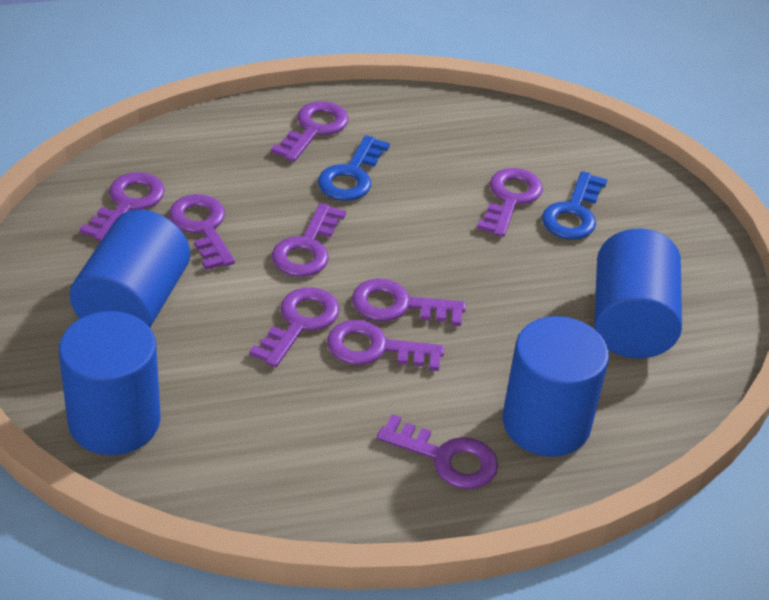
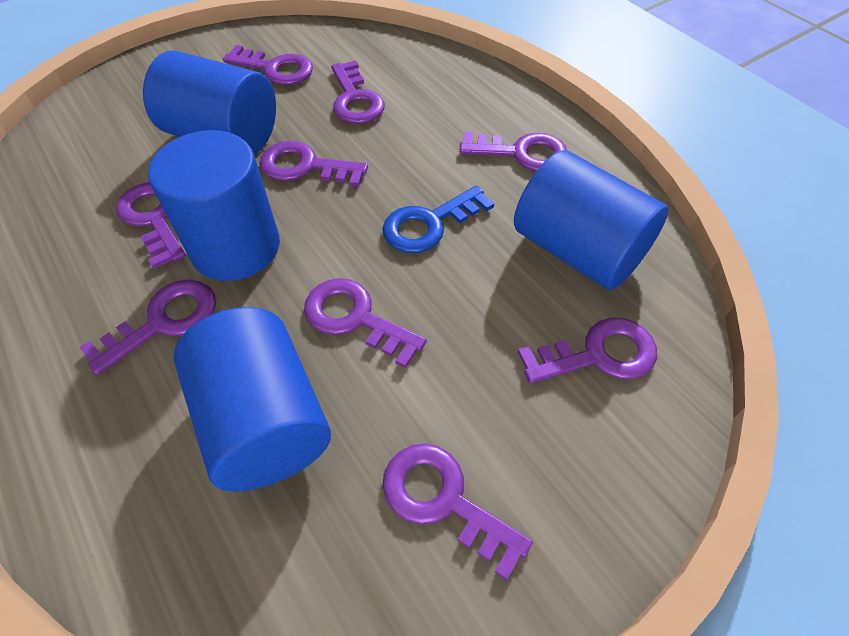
blue key: [318,135,390,201] [542,171,607,240] = 2 -> [382,186,494,253] = 1

